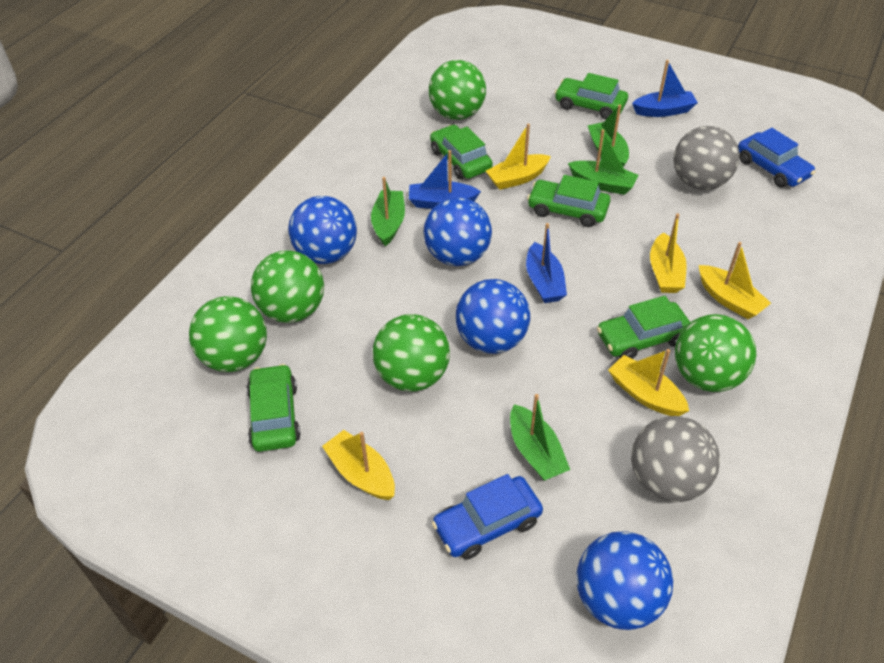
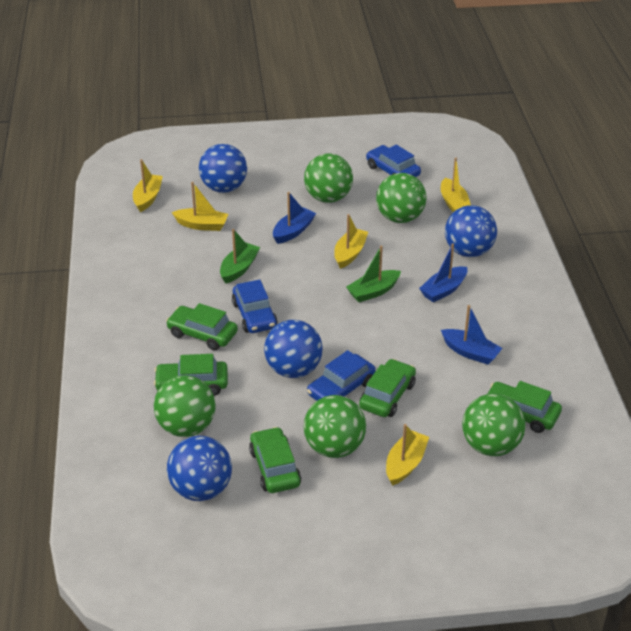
blue car: [432,474,543,560] [738,128,816,188] = 2 -> [232,280,278,333] [307,350,376,401] [366,145,421,177] = 3
green boat: [371,177,405,246] [510,394,570,481] [568,129,638,195] [588,105,629,167] = 4 -> [220,229,260,284] [346,245,401,302] = 2
grey ball: [631,416,720,502] [673,126,740,190] = 2 -> none = 0

